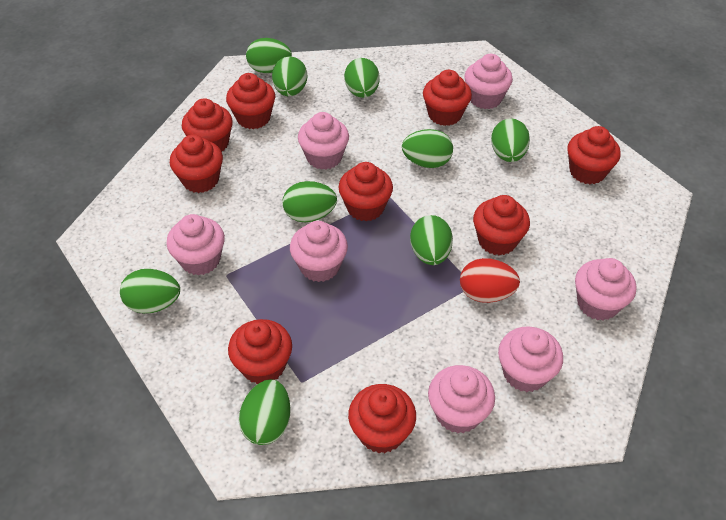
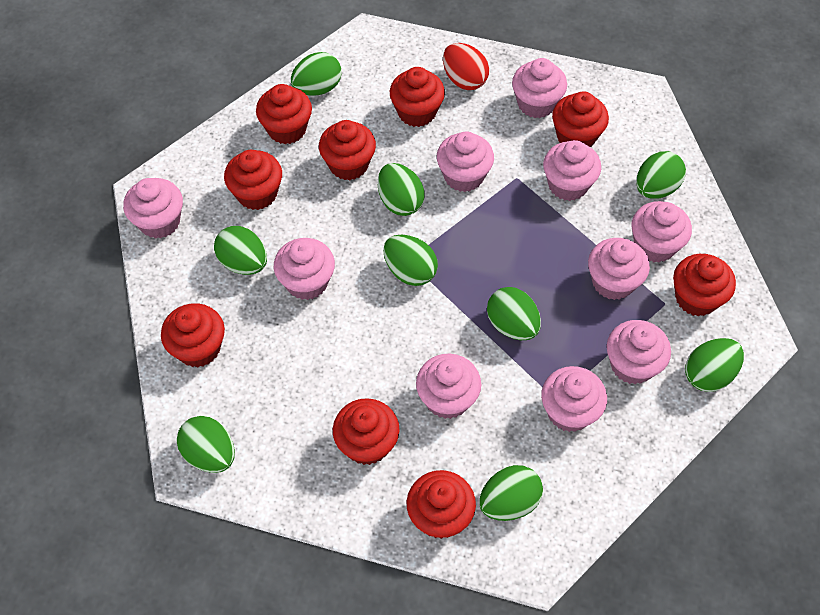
pink cupcake: [166,214,225,275] [290,221,348,282] [298,112,349,170] [428,365,495,433] [464,54,513,109] [498,326,563,392] [575,258,637,320] = 7 -> [123,178,183,239] [274,238,335,300] [416,354,481,419] [437,131,494,192] [512,58,567,118] [541,366,607,432] [543,140,601,201] [588,238,650,300] [607,320,671,384] [631,201,692,263] = 10

